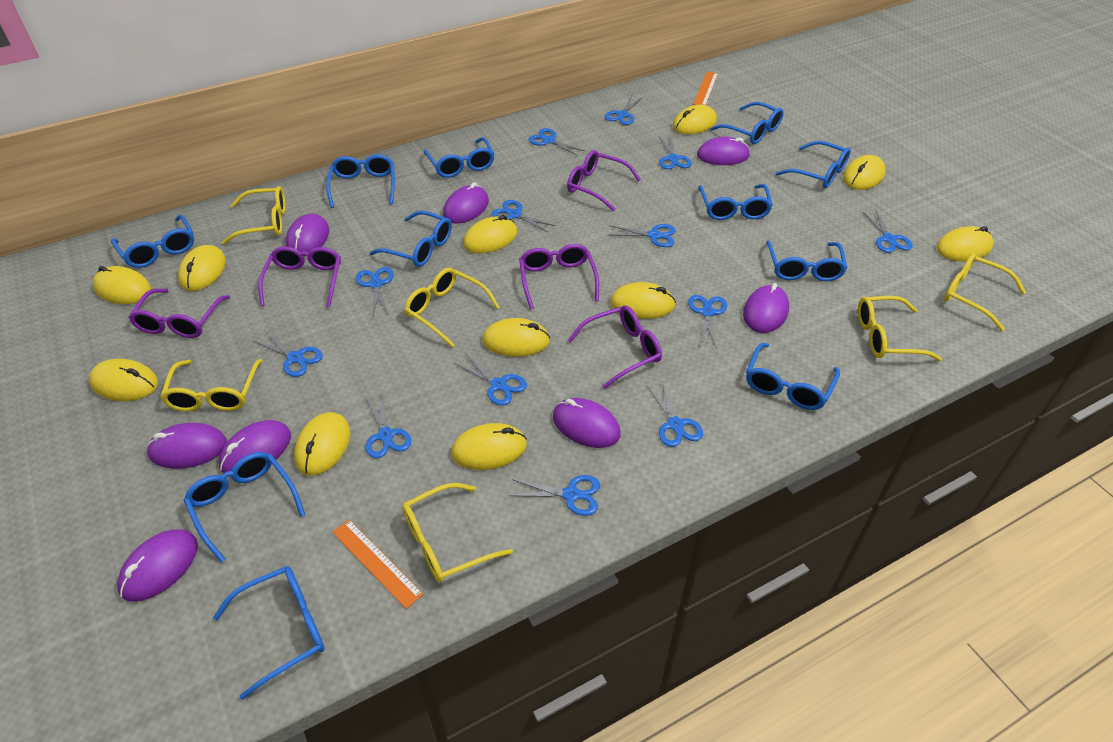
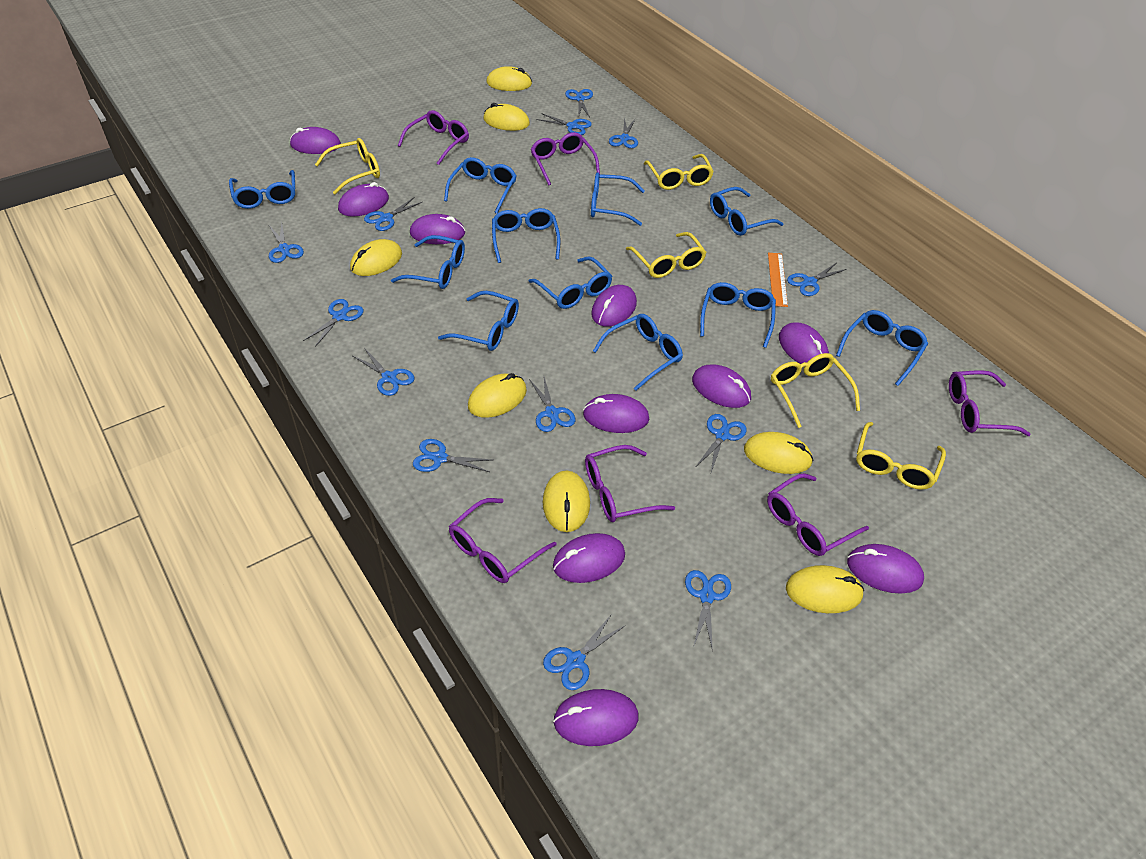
orange ruler: [332,519,423,609] [693,72,718,105] = 2 -> [768,253,788,307] = 1
purple glasses: [128,289,230,338] [258,246,341,307] [519,244,599,310] [567,150,641,211] [568,305,662,389] = 5 -> [398,110,469,165] [449,498,557,583] [531,132,600,186] [585,445,675,522] [767,473,869,556] [949,370,1031,436] = 6
purple mouse: [117,529,198,602] [146,423,227,469] [219,420,291,473] [286,214,329,256] [443,182,489,223] [553,398,621,448] [697,137,750,165] [743,283,789,333] = 8 -> [290,127,341,154] [338,182,389,217] [410,214,465,244] [553,533,625,583] [553,689,639,746] [583,394,649,433] [591,285,637,327] [692,365,751,408] [779,322,829,364] [847,544,924,594] = 10
yellow glasses: [160,359,263,412] [222,186,285,245] [402,483,513,582] [404,268,500,347] [858,296,942,361] [944,253,1026,331] = 6 -> [315,138,380,194] [626,232,707,278] [644,154,714,190] [771,353,860,428] [856,422,946,490] = 5
yellow mouse: [89,359,158,401] [93,266,151,304] [178,245,226,291] [294,412,350,475] [451,423,527,470] [463,215,517,254] [482,318,550,357] [610,282,676,319] [673,105,717,134] [843,155,885,190] [937,226,993,261] = 11 -> [350,239,402,276] [468,373,527,418] [483,103,530,131] [486,66,532,91] [543,470,590,532] [744,432,814,474] [786,565,864,613] = 7

